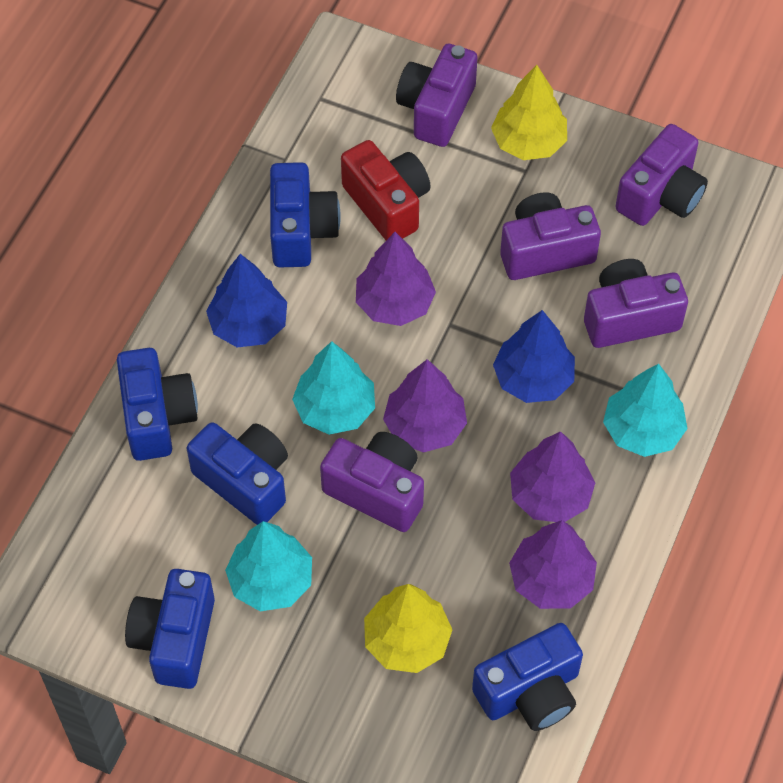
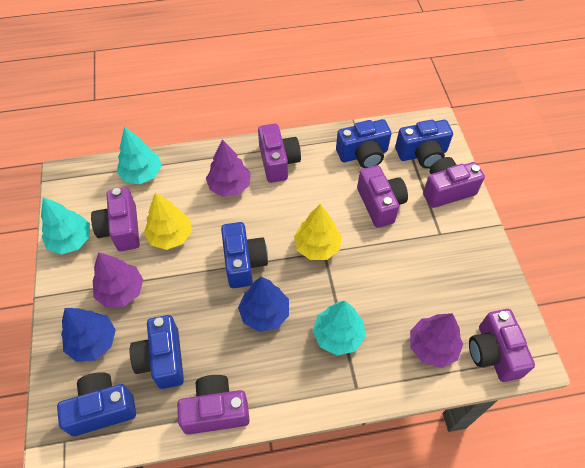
purple camera: [320,432,424,532] [396,44,478,147] [500,192,601,280] [584,259,688,348] [615,124,708,226] = 5 -> [91,187,140,251] [177,375,250,435] [258,124,301,183] [357,165,408,228] [423,157,485,208] [469,309,535,382] = 6
purple tree: [356,232,436,326] [383,359,467,453] [509,520,597,609] [510,431,595,522] = 4 -> [93,252,143,308] [206,139,251,197] [410,313,463,368] = 3
red camera: [341,140,431,240] = 1 -> none = 0

